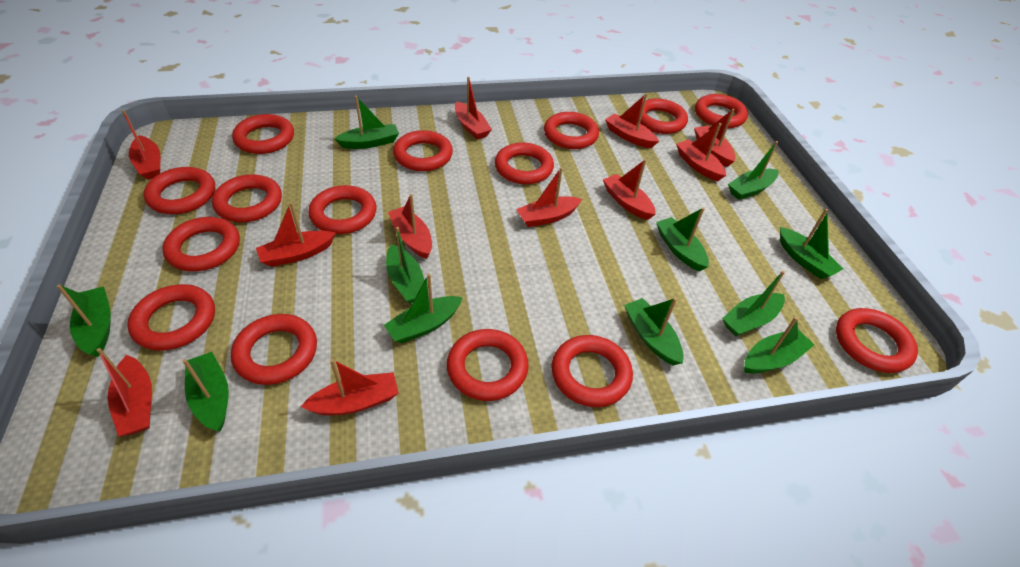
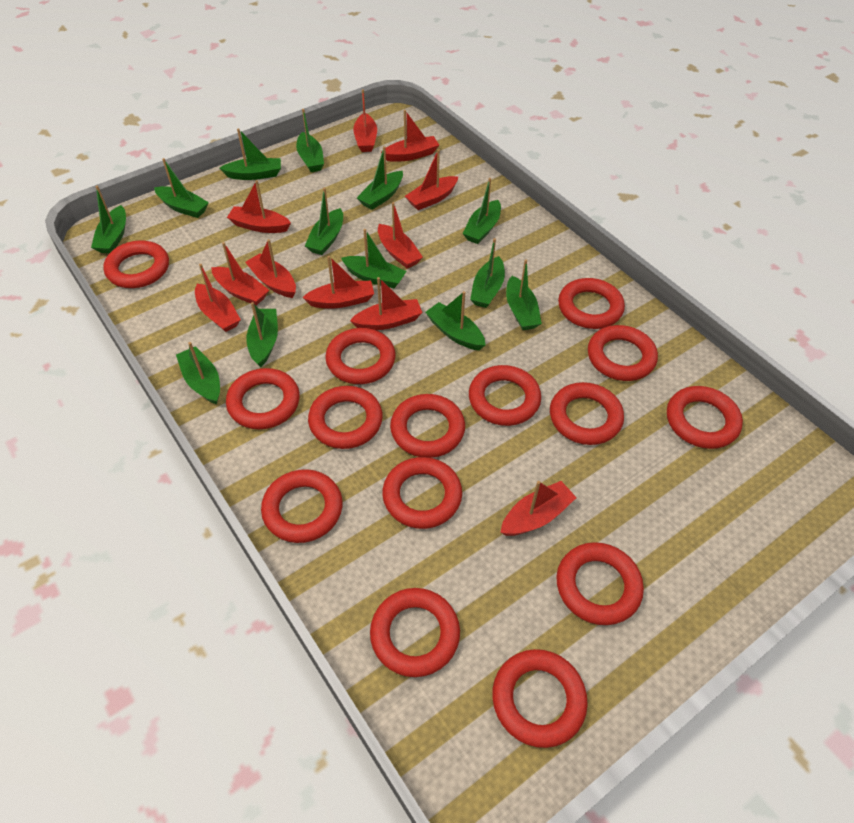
green boat: [57,284,111,357] [183,352,229,432] [334,95,399,149] [384,273,463,343] [386,227,424,304] [624,298,684,365] [656,207,709,271] [722,270,785,336] [728,141,779,200] [744,317,814,374] [780,209,843,279] = 11 -> [91,186,126,253] [154,158,209,218] [176,342,220,404] [220,128,281,180] [246,302,278,367] [296,109,324,172] [305,187,343,255] [341,229,407,288] [357,146,403,210] [425,291,485,350] [463,178,501,244] [470,238,505,308] [506,259,542,330] = 13

